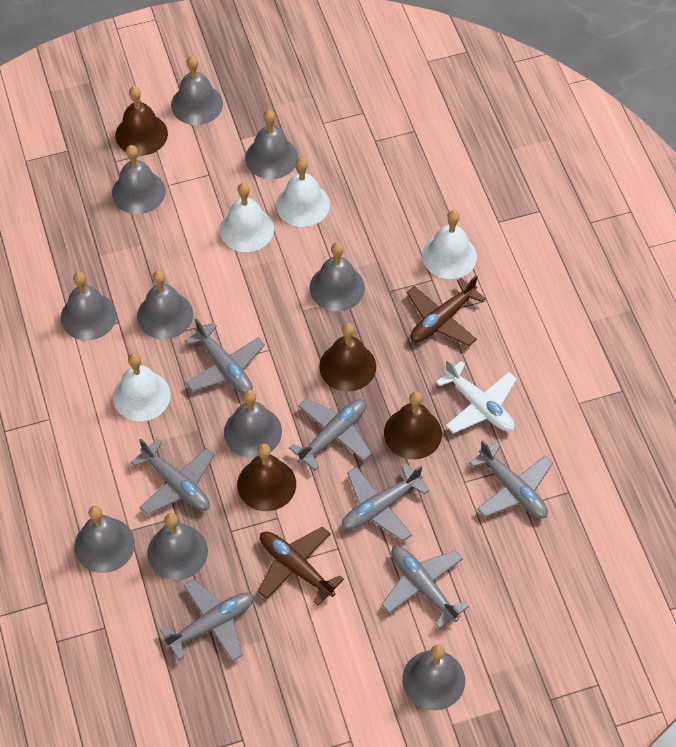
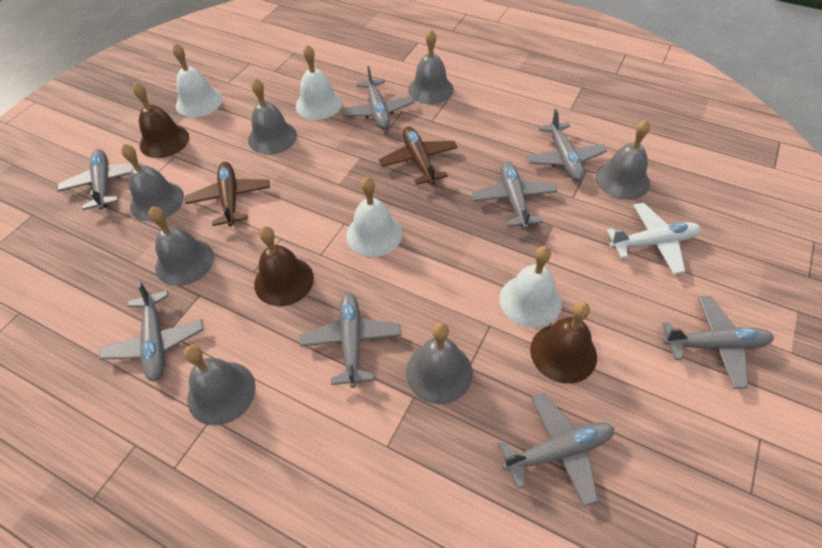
brown bell: [115,86,168,156] [237,444,296,511] [319,323,376,392] [384,391,442,459] = 4 -> [133,82,189,158] [254,226,314,306] [530,302,597,384] = 3
grey bell: [61,272,117,340] [74,506,135,573] [112,145,166,214] [137,271,193,339] [147,513,208,580] [171,56,223,125] [224,390,282,458] [245,110,298,179] [310,242,365,311] [402,644,465,710] = 10 -> [121,144,184,222] [149,207,214,286] [184,345,256,426] [248,78,297,155] [406,323,473,404] [408,30,454,104] [596,120,650,200] = 7
grey plane: [131,438,215,515] [160,579,254,662] [185,318,265,394] [289,399,372,471] [342,464,429,542] [381,546,469,629] [469,440,553,518] = 7 -> [58,149,142,210] [100,281,204,382] [300,293,402,388] [341,66,415,130] [472,161,558,229] [498,393,614,507] [526,109,607,182] [662,296,774,389] = 8

